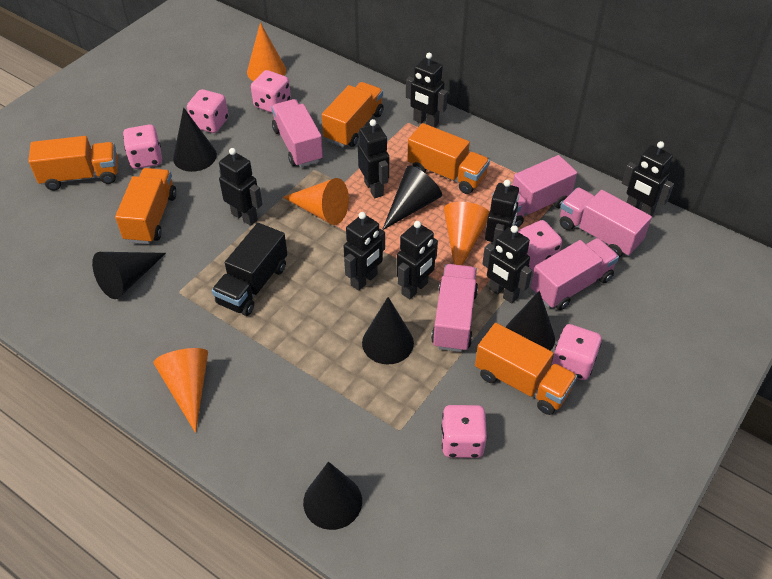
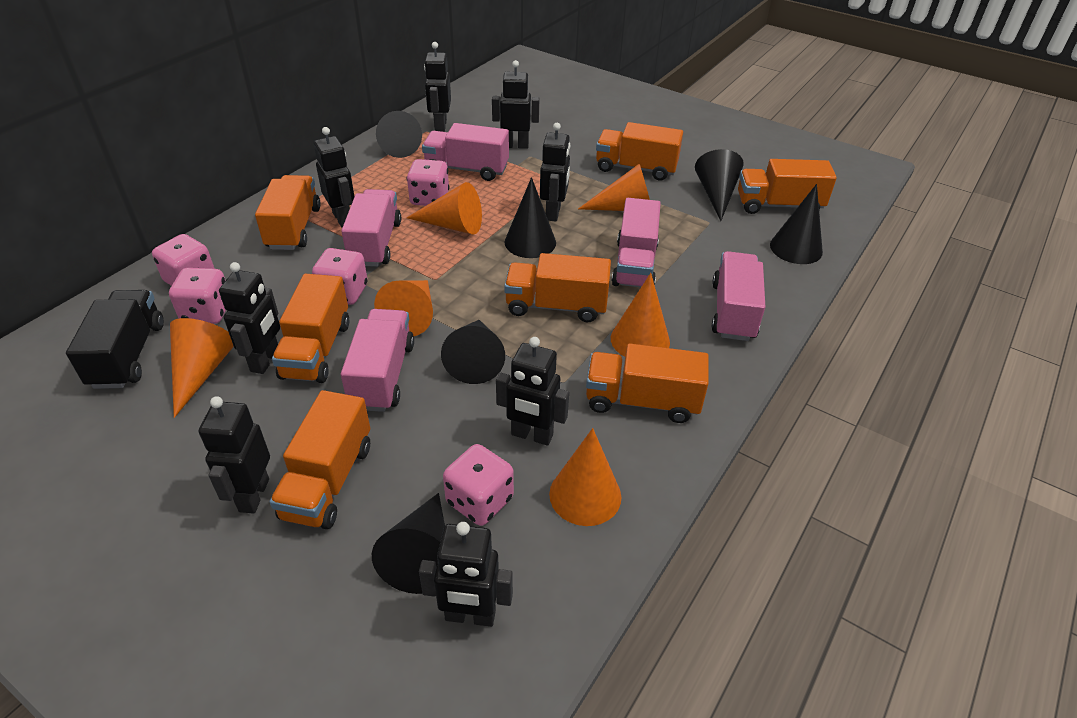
orange cone: [153,348,208,433] [247,22,286,81] [283,178,349,225] [444,202,489,265] = 4 -> [170,318,234,418] [374,280,433,336] [407,182,482,235] [549,428,621,526] [578,164,650,211] [611,273,670,357] = 6
orange truck: [28,136,118,190] [115,168,177,244] [322,82,384,147] [407,123,490,194] [475,323,577,415] = 5 -> [255,175,321,250] [270,390,370,529] [272,274,349,383] [504,253,611,322] [586,344,709,423] [596,122,683,181] [738,159,837,214] = 7
pink dice: [123,124,162,169] [187,89,228,133] [251,70,291,113] [441,405,487,458] [518,220,562,272] [552,324,602,380] = 6 -> [152,234,215,286] [169,268,226,324] [312,248,368,305] [407,159,449,206] [443,444,514,526] = 5

